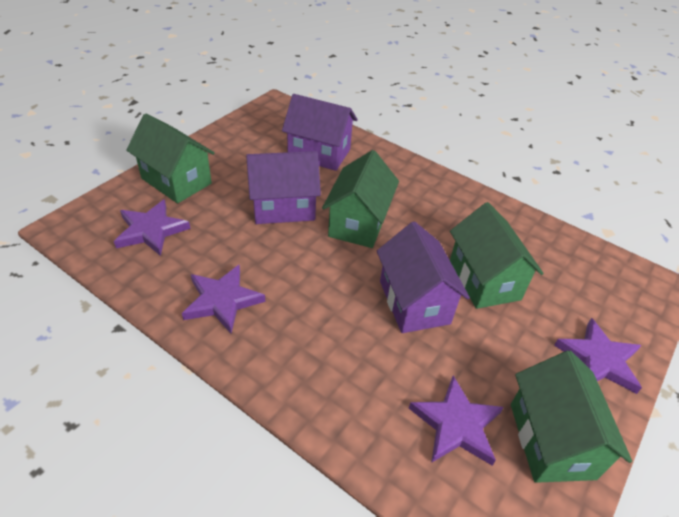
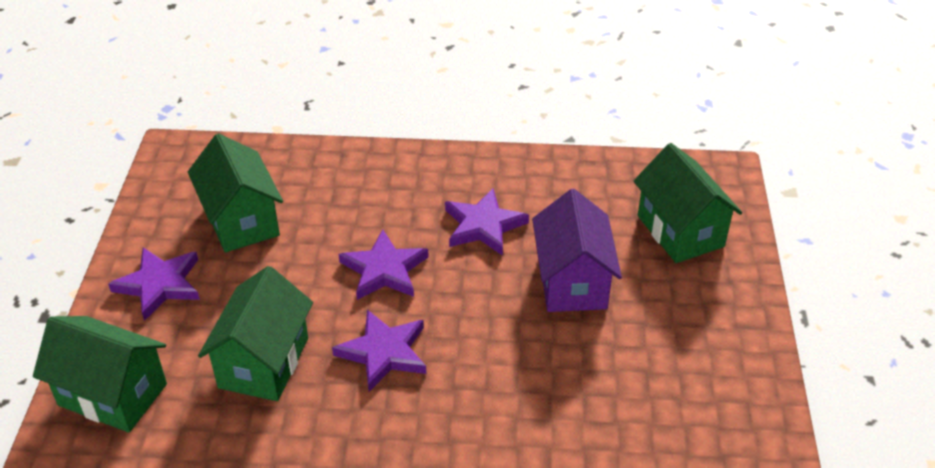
purple house: [246,151,321,224] [282,94,357,171] [377,221,470,333] = 3 -> [532,189,622,312] = 1

